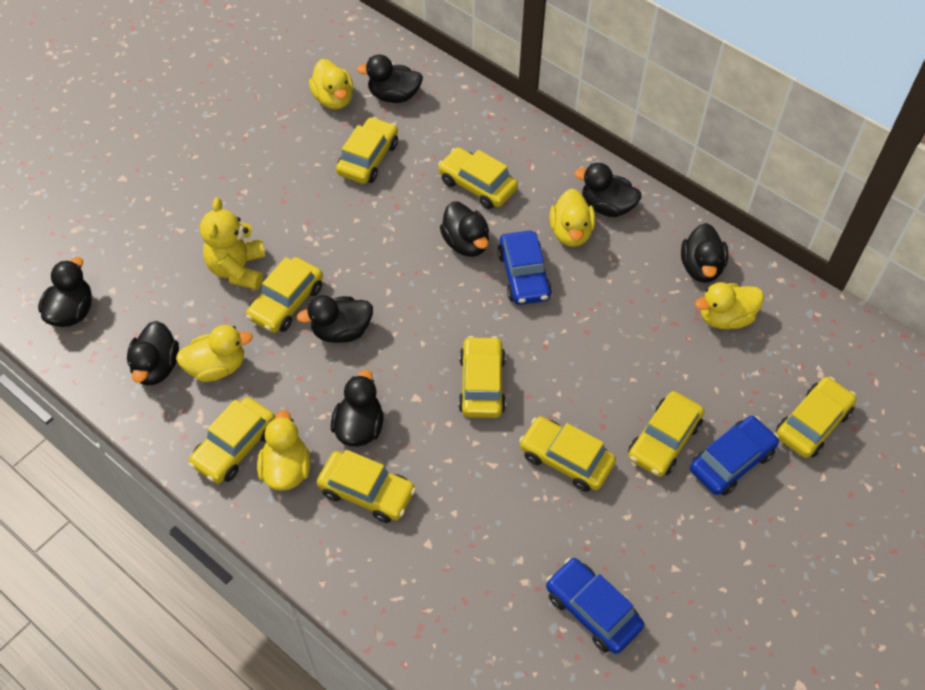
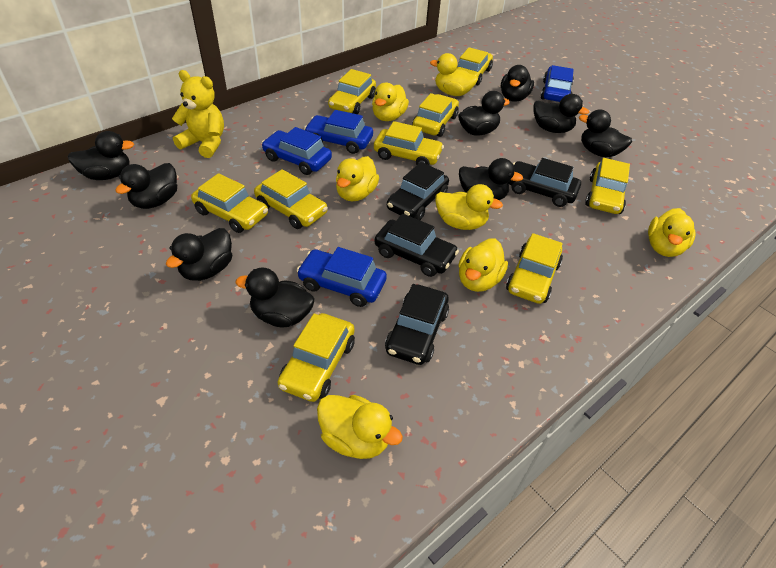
black car: none = 0 -> [374,214,459,277] [385,284,449,365] [387,162,449,220] [508,158,581,207] = 4
black duck: [38,257,92,327] [127,321,179,386] [297,295,373,343] [331,370,384,447] [356,55,423,103] [440,201,489,257] [574,163,642,217] [681,223,728,283] = 8 -> [68,131,134,180] [115,163,177,209] [166,228,232,281] [236,268,315,327] [458,91,510,136] [459,158,523,200] [501,65,534,102] [533,94,589,133] [579,109,632,157] = 9
blue car: [497,231,552,305] [546,558,644,654] [690,416,779,496] = 3 -> [262,127,332,175] [297,247,387,307] [304,110,373,154] [541,65,574,102] = 4
yellow duck: [176,325,253,382] [257,410,310,491] [309,59,353,109] [550,189,595,247] [695,282,764,329] = 5 -> [317,395,403,459] [336,156,379,201] [372,83,409,121] [430,53,478,96] [435,184,503,230] [458,239,508,292] [648,208,696,257] = 7

